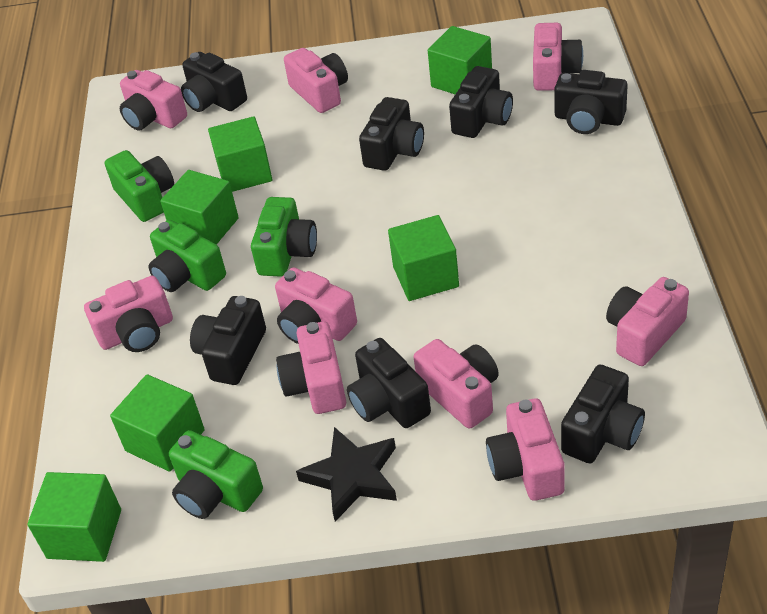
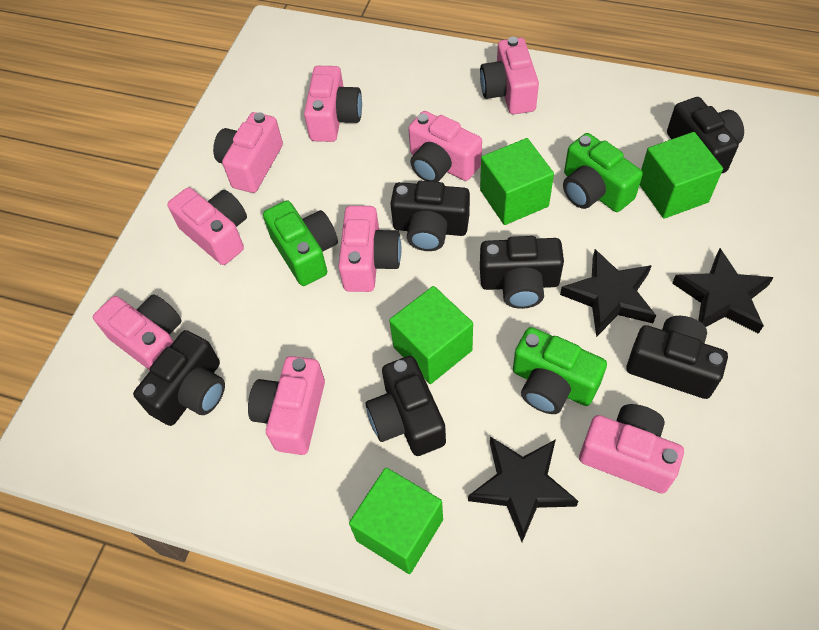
black camera: [181,52,247,112] [190,296,266,385] [347,338,431,428] [359,97,424,171] [449,66,513,138] [554,70,628,134] [561,365,645,463] = 7 -> [133,330,225,426] [366,356,446,456] [390,181,470,251] [480,236,564,309] [626,316,728,399] [667,97,744,174] = 6
black star: [296,427,397,522] = 1 -> [468,437,579,542] [560,249,656,337] [672,248,774,334] = 3
green camera: [105,150,174,222] [148,220,226,292] [169,430,263,519] [251,197,317,277] = 4 -> [263,200,338,286] [513,327,607,414] [563,133,643,212] = 3
green cube: [27,472,121,562] [110,374,205,472] [160,170,239,244] [208,116,272,192] [388,215,459,301] [428,26,492,94] = 6 -> [349,468,443,574] [389,286,473,384] [480,138,554,225] [640,132,723,219] = 4

